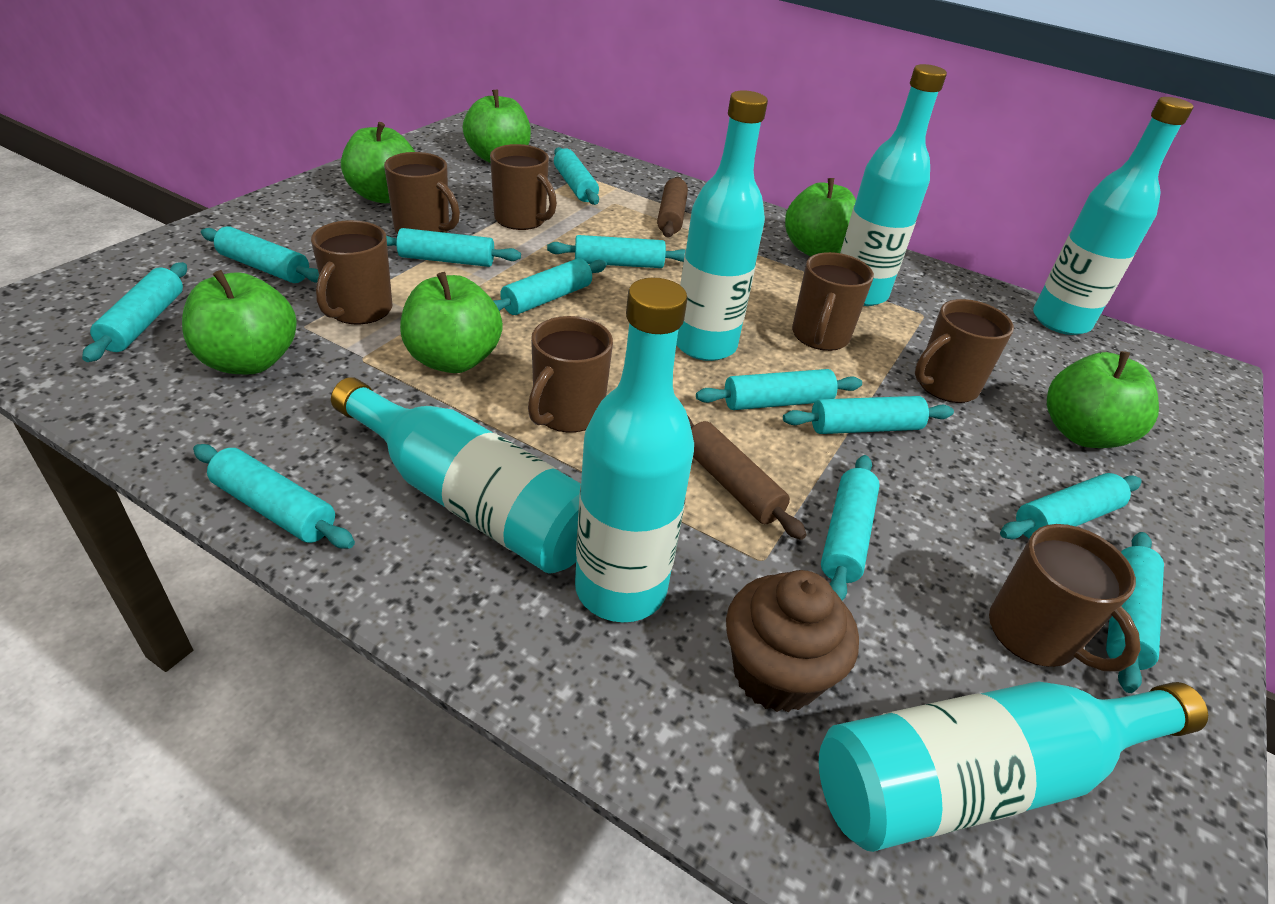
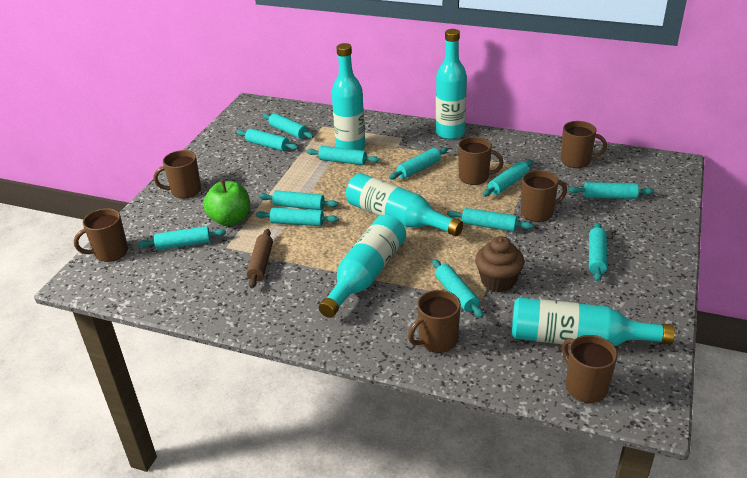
brown rolling pin: [657,177,688,237] [687,415,807,540] = 2 -> [247,229,273,288] = 1
green apple: [182,270,297,374] [341,122,415,203] [400,272,503,373] [463,90,531,163] [785,178,856,257] [1047,351,1159,448] = 6 -> [203,180,250,226] = 1
turquoise bottle: [331,377,581,574] [575,277,694,622] [676,90,768,361] [819,681,1208,852] [840,64,947,306] [1033,97,1193,335] = 6 -> [319,215,406,318] [331,43,365,151] [346,173,463,236] [436,29,467,139] [512,297,675,346] = 5

